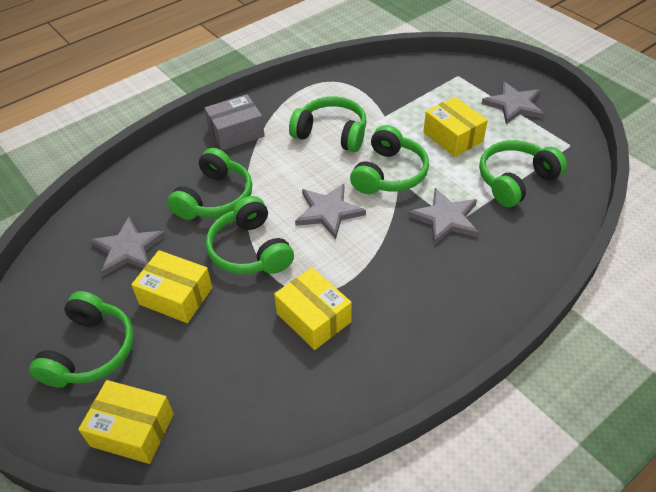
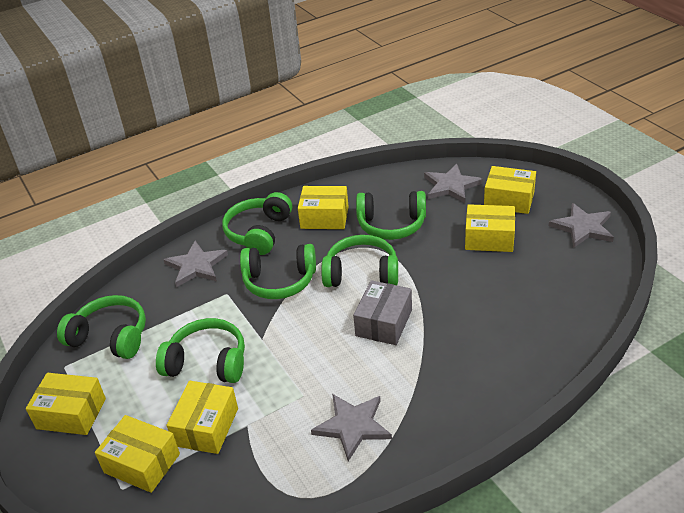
yellow box: [78,380,174,464] [131,250,212,323] [274,267,352,350] [424,97,488,157] = 4 -> [26,373,106,435] [95,415,180,493] [167,381,238,454] [298,186,349,229] [465,204,515,252] [484,166,536,214] = 6

